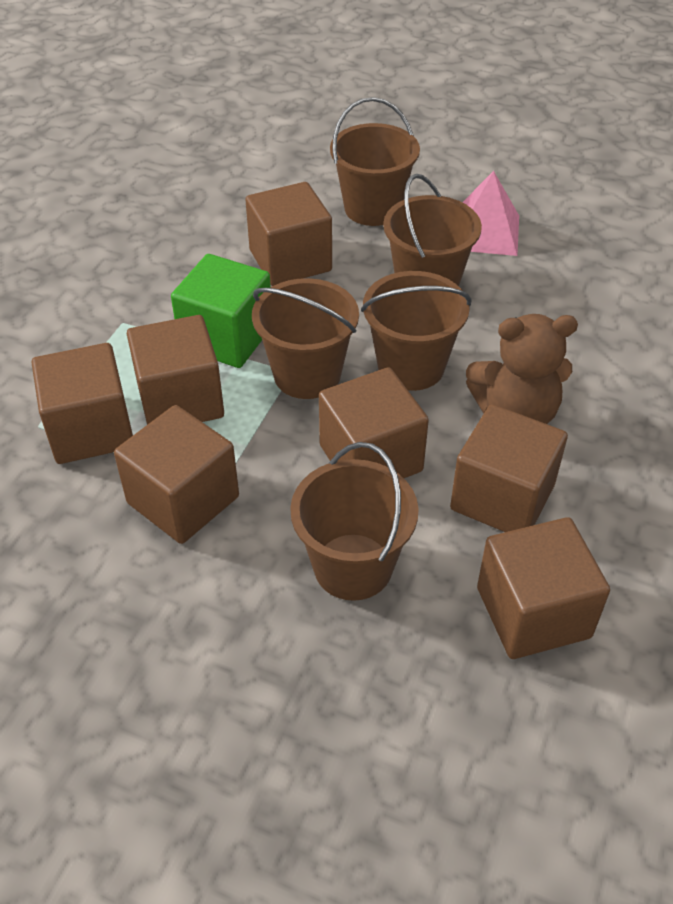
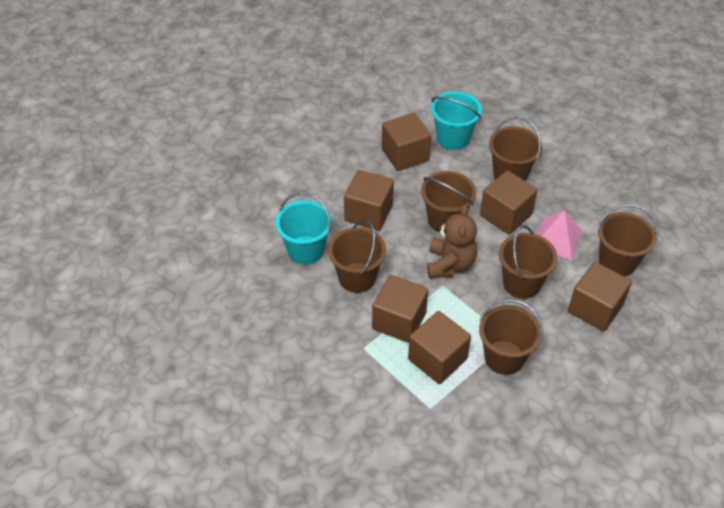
brown bucket: [252,278,359,399] [290,442,419,601] [330,97,420,226] [361,271,472,391] [383,174,482,286] = 5 -> [328,220,386,293] [421,171,476,233] [479,299,543,375] [489,117,542,181] [499,225,558,299] [597,204,658,277] = 6
brown cube: [32,343,133,464] [114,405,239,544] [127,315,224,425] [245,182,332,286] [319,367,429,478] [450,404,568,532] [477,517,610,659] = 7 -> [344,170,394,231] [372,275,428,343] [382,113,431,171] [408,311,471,384] [480,170,538,235] [568,262,632,332] = 6
green cube: [171,254,271,368] = 1 -> none = 0
turquoise bucket: none = 0 -> [275,192,332,265] [431,91,482,150] = 2

